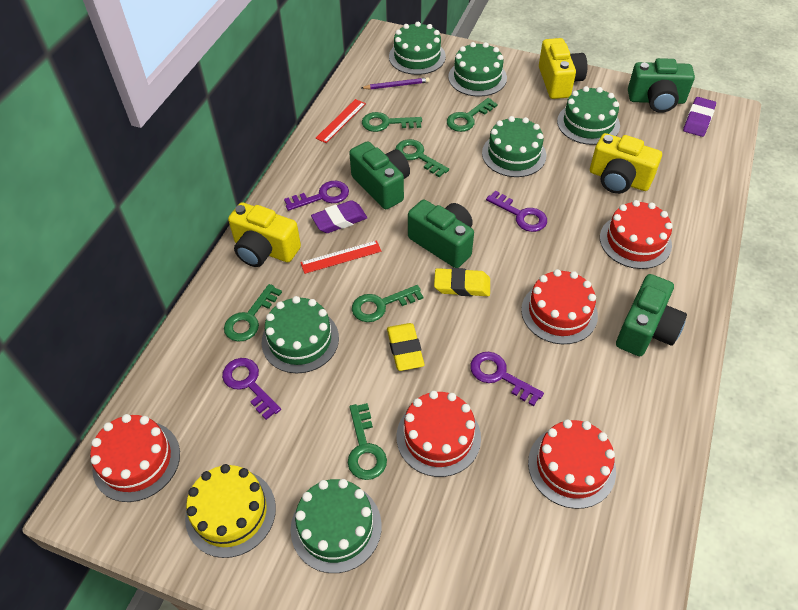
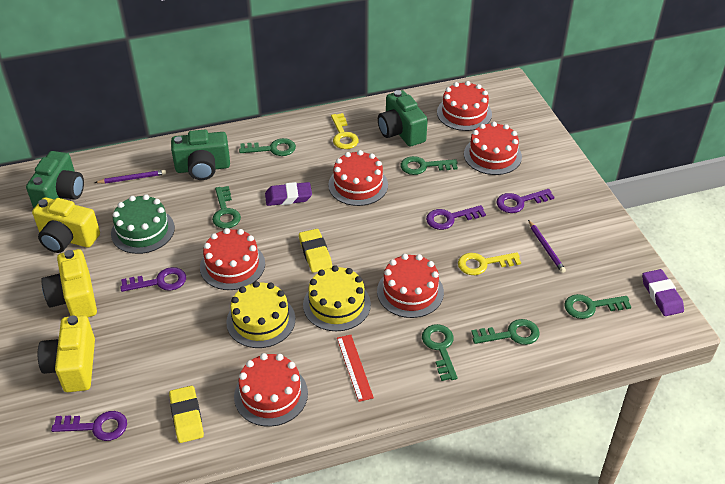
green cake: [262,296,339,374] [291,479,382,573] [389,22,446,75] [448,42,507,97] [482,116,546,177] [557,86,620,145] = 6 -> [111,194,175,254] = 1
green camera: [349,141,410,209] [408,200,474,268] [616,274,687,356] [628,58,695,113] = 4 -> [26,151,84,208] [171,130,230,180] [378,90,428,147] = 3
purple pencil: [362,77,430,90] = 1 -> [95,170,166,184] [528,220,566,273] = 2
red cake: [90,414,180,502] [397,391,481,477] [521,269,598,344] [528,419,616,509] [600,200,673,269] = 5 -> [200,228,265,290] [234,353,308,427] [328,150,388,206] [377,254,444,318] [437,81,492,131] [464,122,522,175] = 6
red ruler: [300,240,382,274] [315,99,366,143] = 2 -> [337,335,374,402] = 1
yellow cake: [185,464,276,558] = 1 -> [226,281,295,348] [303,265,371,331] = 2
yellow key: none = 0 -> [331,113,359,149] [458,252,521,275] = 2

